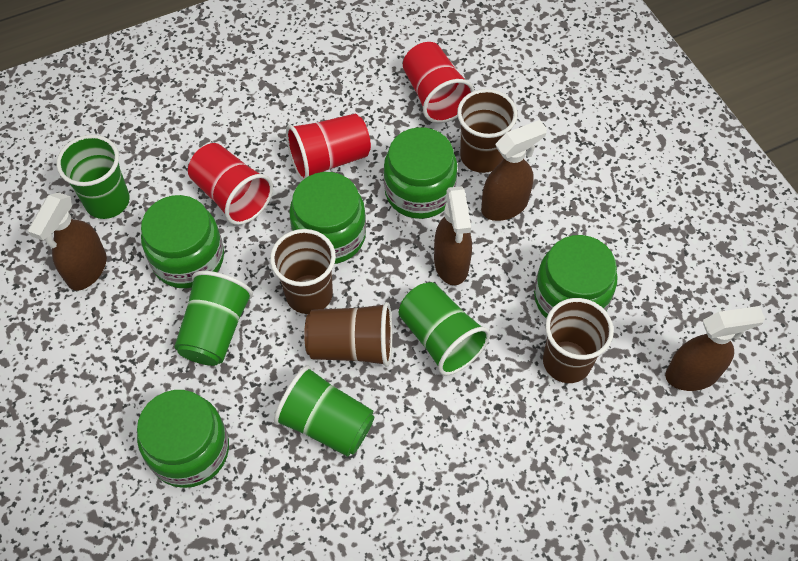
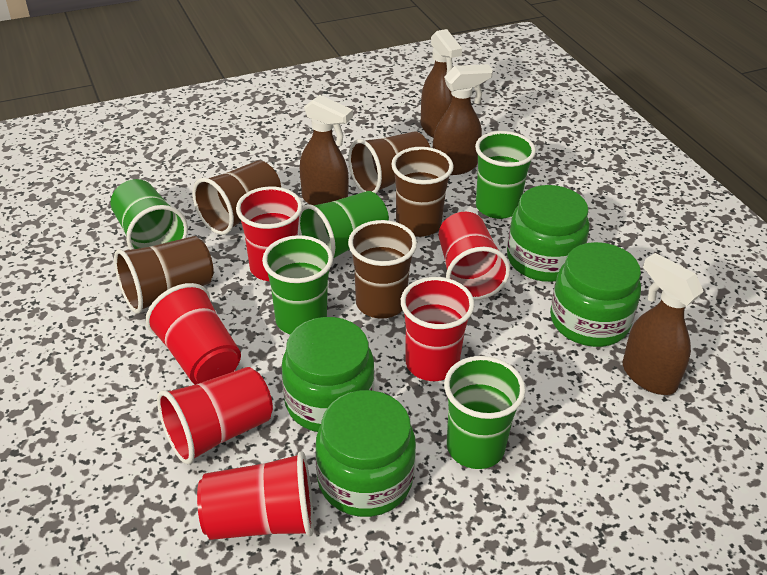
brown cup: [270,229,336,314] [304,302,392,367] [457,89,518,173] [543,298,614,383] = 4 -> [114,236,214,313] [192,160,281,235] [348,131,431,194] [348,220,417,319] [391,147,453,237] = 5
green cup: [57,135,129,219] [175,271,253,366] [274,366,374,457] [399,282,490,375] = 4 -> [111,179,188,250] [262,235,333,334] [298,191,389,258] [444,356,526,469] [475,131,536,219] = 5
green jar: [137,390,229,488] [141,195,224,288] [289,172,366,264] [384,127,457,219] [534,235,617,318] = 5 -> [282,317,374,432] [315,390,416,517] [507,185,590,282] [550,242,641,347] = 4
red cup: [188,143,273,225] [286,114,371,181] [403,42,475,123] = 3 -> [146,283,241,385] [157,367,273,464] [197,451,314,540] [236,186,303,281] [401,277,475,381] [439,212,510,301] = 6

